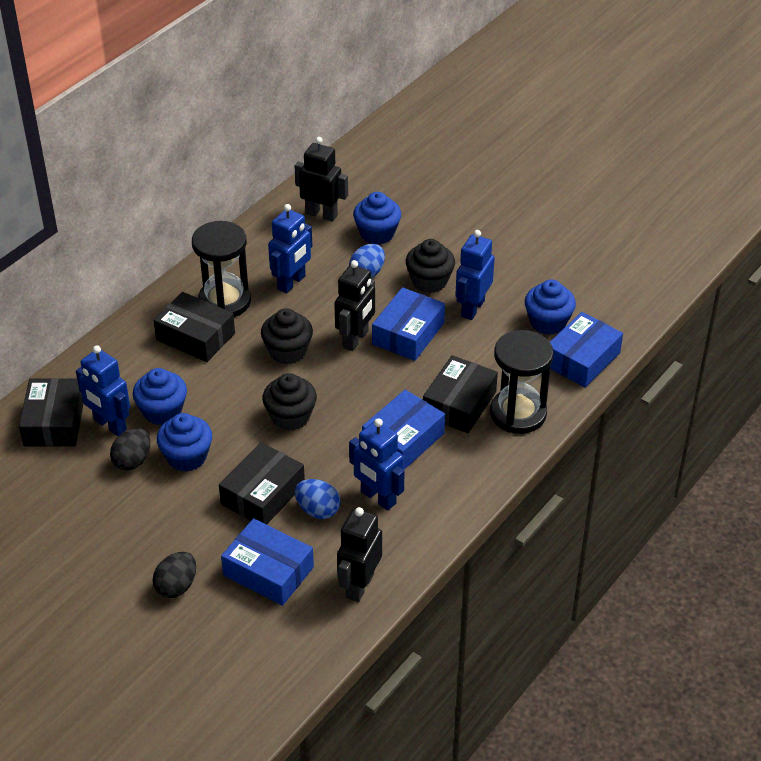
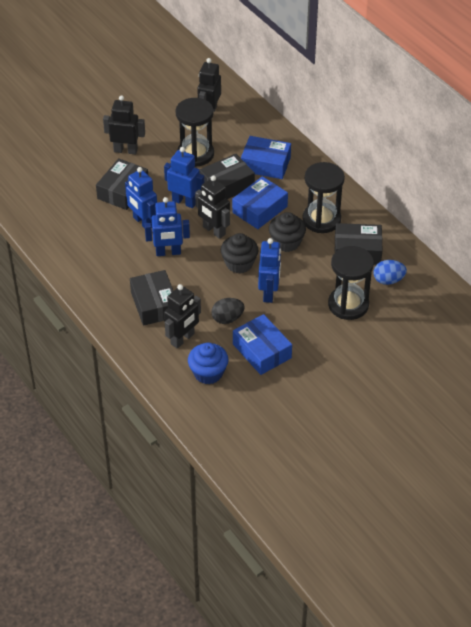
black cupcake: [261,308,313,364] [263,373,317,431] [406,239,455,293] = 3 -> [221,233,259,273] [269,212,306,252] = 2
black egg: [110,428,150,471] [153,552,196,598] = 2 -> [211,298,245,324] = 1
black hourglass: [192,221,251,317] [490,330,553,434] = 2 -> [175,98,214,167] [302,162,345,233] [328,246,374,320] = 3
black robot: [295,137,348,222] [334,260,375,351] [337,507,382,602] = 3 -> [103,95,145,155] [164,284,201,349] [195,176,230,239] [197,58,221,112] = 4
blue box: [221,518,314,606] [362,390,445,470] [372,287,445,361] [550,312,623,387] = 4 -> [232,176,288,229] [233,314,292,375] [241,136,291,179] = 3
blue cupcake: [133,368,187,425] [157,413,212,472] [353,192,401,244] [525,280,576,335] = 4 -> [188,342,228,384] = 1
blue egg: [295,479,340,519] [349,244,385,278] = 2 -> [374,260,407,285] = 1

